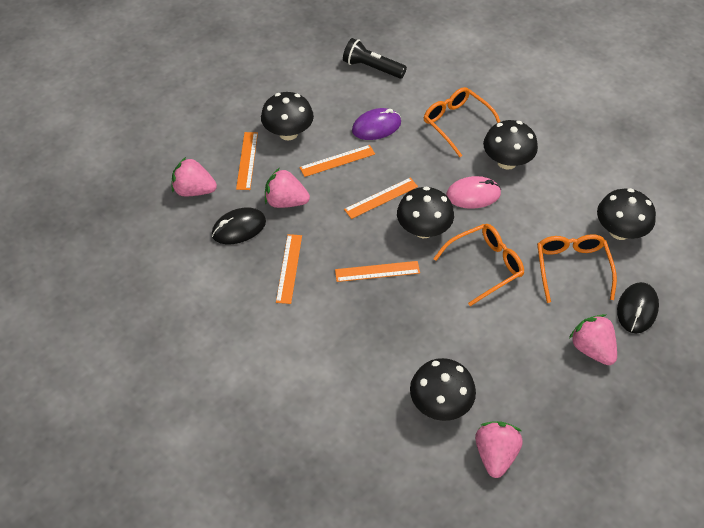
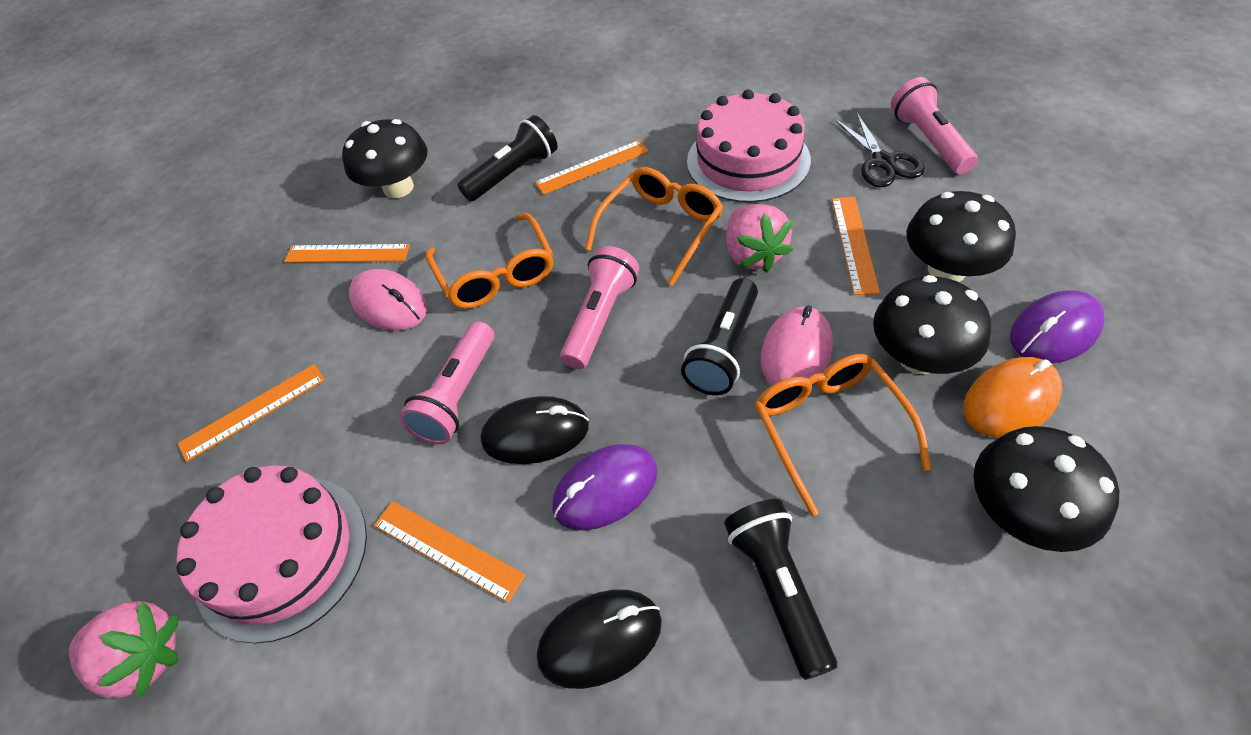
black flashlight: [343,38,407,79] = 1 -> [458,115,558,202] [681,278,758,395] [724,499,837,680] = 3
black mushroom: [261,92,314,140] [397,186,454,238] [410,358,476,421] [483,120,538,170] [597,188,656,240] = 5 -> [342,119,427,198] [873,275,991,374] [907,191,1016,282] [973,426,1119,552] = 4
black scissors: none = 0 -> [835,112,925,187] = 1
orange mouse: none = 0 -> [963,357,1062,438] = 1
pink cake: none = 0 -> [176,465,367,644] [687,89,811,203] = 2
pink flashlight: none = 0 -> [399,321,494,444] [560,246,639,369] [891,77,978,174] = 3
pink mouse: [446,176,501,209] = 1 -> [349,269,427,331] [760,306,833,386] = 2
pink strawberry: [172,157,217,196] [265,168,310,208] [475,421,523,478] [569,314,617,365] = 4 -> [69,601,179,698] [726,204,793,273] = 2
purple mouse: [352,108,401,140] = 1 -> [552,444,657,531] [1010,290,1105,363] = 2

